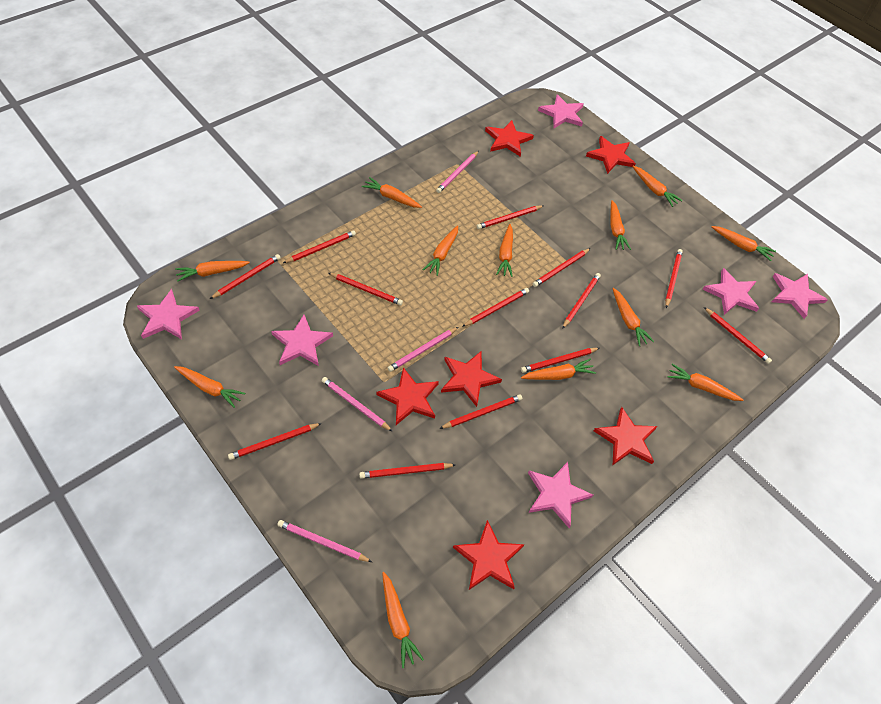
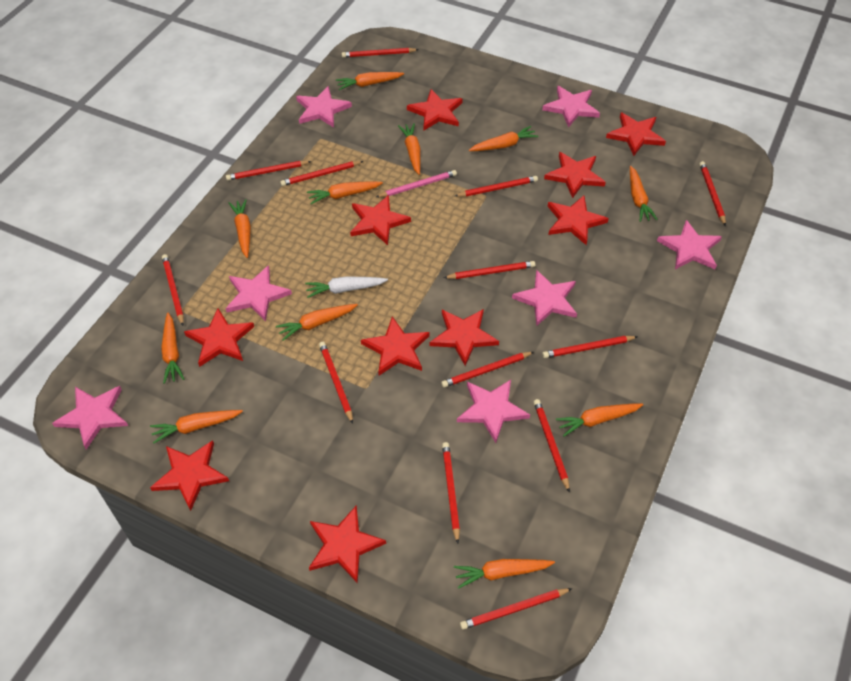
orange carrot: [174,366,245,408] [175,261,250,282] [362,177,422,208] [382,572,424,668] [423,225,458,276] [496,224,513,277] [521,359,596,380] [611,200,631,250] [612,288,654,346] [632,166,683,207] [667,364,743,401] [712,226,776,261] = 12 -> [150,410,243,443] [161,312,184,384] [229,199,251,258] [276,304,358,341] [307,181,383,204] [336,72,404,90] [398,123,421,175] [454,559,555,589] [469,126,538,151] [556,403,643,436] [630,166,658,222] = 11
pink pencil: [277,520,372,562] [322,377,393,432] [388,327,459,372] [436,151,479,193] = 4 -> [376,170,457,197] = 1
pink star: [137,289,200,339] [271,315,333,366] [528,462,593,528] [538,94,583,128] [703,268,759,315] [772,273,828,319] = 6 -> [52,386,128,450] [225,265,292,321] [296,86,352,128] [457,380,530,443] [512,270,577,326] [542,86,600,128] [657,220,722,269] = 7
red star: [377,367,439,425] [441,351,502,407] [453,520,525,590] [485,120,534,157] [586,136,636,174] [594,407,657,465] = 6 -> [150,440,229,511] [184,308,254,367] [309,506,386,583] [350,195,411,245] [361,316,430,375] [407,89,463,130] [430,309,499,366] [544,152,606,198] [547,196,609,245] [606,113,666,156] = 10
white carrot: none = 0 -> [305,276,388,298] = 1

